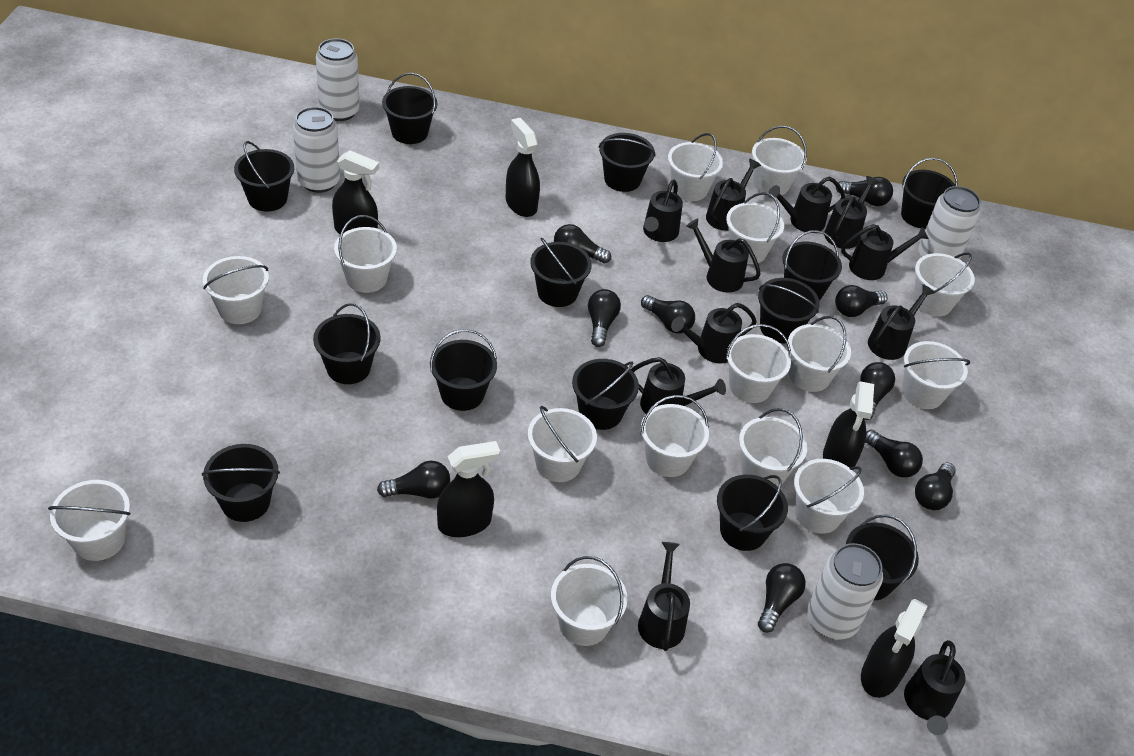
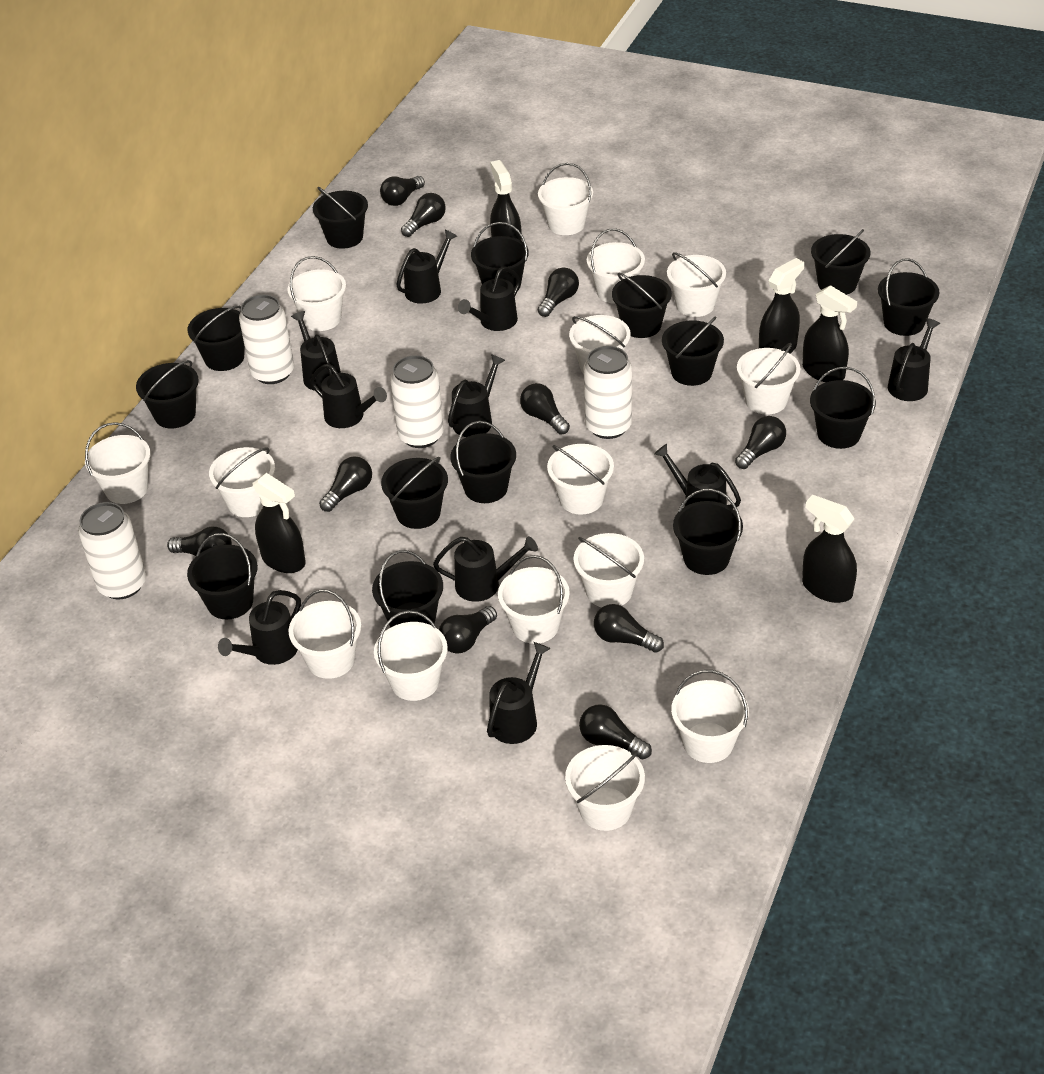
black bucket: [202,444,280,522] [234,141,294,212] [313,303,381,384] [382,73,437,144] [430,329,497,411] [530,237,592,307] [572,359,639,430] [599,133,656,192] [717,475,788,551] [758,278,820,343] [782,230,842,301] [846,514,919,600] [901,158,958,229] = 13 -> [136,360,199,429] [187,533,258,619] [188,306,245,371] [313,187,368,249] [372,550,443,628] [381,457,448,529] [450,421,516,503] [471,222,529,290] [612,273,672,338] [662,316,724,386] [673,489,743,575] [810,367,876,449] [811,229,870,295] [878,258,939,336] = 14
black watering can: [631,357,726,414] [638,542,690,651] [643,180,683,242] [671,303,757,364] [686,218,761,293] [706,159,761,231] [768,177,845,233] [824,176,879,249] [841,224,929,280] [868,284,935,360] [904,640,966,735] = 11 -> [218,590,301,665] [291,311,341,391] [310,364,387,428] [396,230,457,304] [433,536,538,602] [448,354,505,437] [458,267,520,331] [487,642,551,744] [654,444,741,508] [888,318,940,401] = 10

